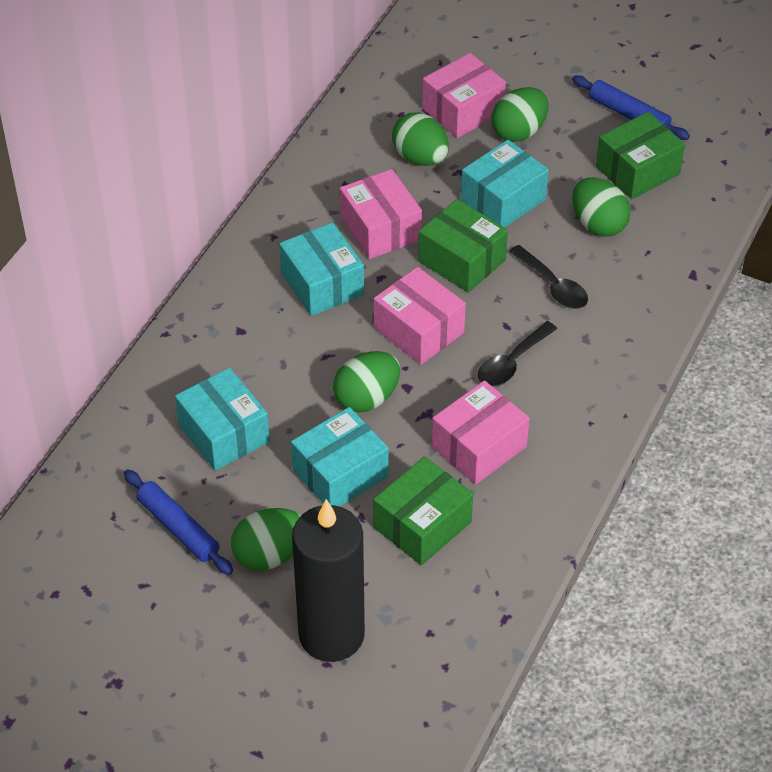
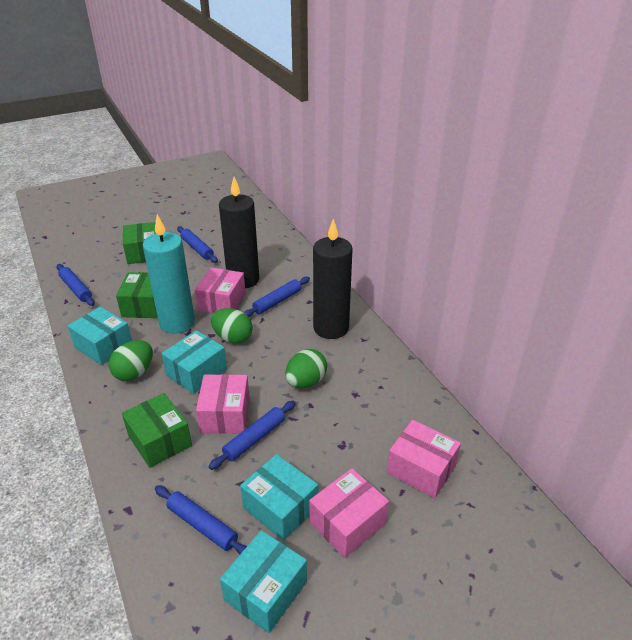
black candle: [292,499,365,662] = 1 -> [219,177,259,289] [313,219,353,339] = 2
black spoon: [478,321,557,386] [509,245,588,309] = 2 -> none = 0
blue rolling pin: [124,470,233,575] [572,75,690,140] = 2 -> [56,264,95,306] [155,485,247,555] [177,226,218,263] [209,401,296,470] [244,277,310,317] = 5
green egg: [231,508,301,571] [333,351,400,413] [392,112,449,166] [492,87,549,142] [572,177,631,237] = 5 -> [109,340,153,381] [211,308,253,344] [285,349,327,388] = 3
turquoise candle: none = 0 -> [143,214,195,334] = 1

